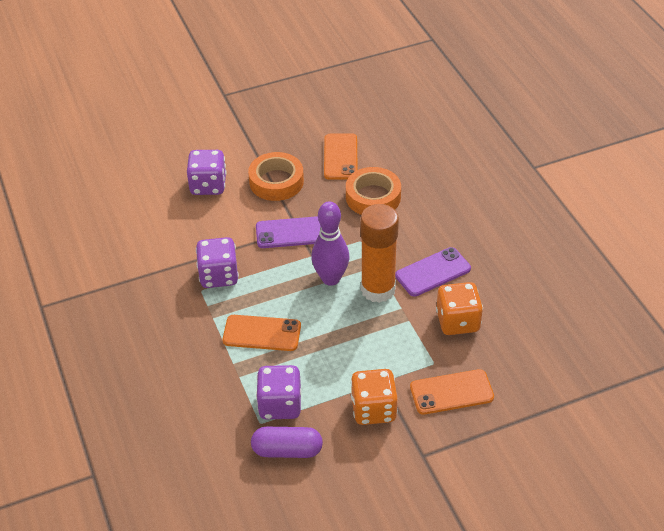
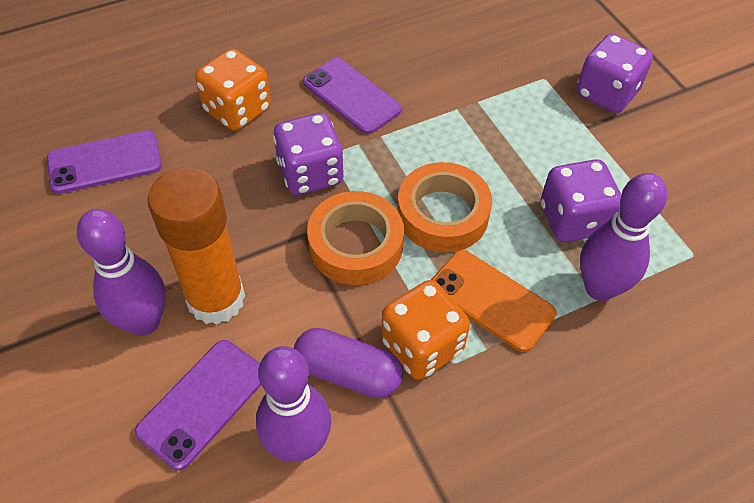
orange phone: [223,315,301,351] [324,133,358,180] [410,369,494,415] = 3 -> [431,250,556,352] = 1
purple bowling pin: [311,201,350,286] = 1 -> [77,209,166,336] [256,346,331,462] [580,173,667,301] = 3
purple phone: [256,216,321,248] [395,247,471,297] = 2 -> [47,130,162,194] [134,340,261,470] [303,58,402,134] = 3

